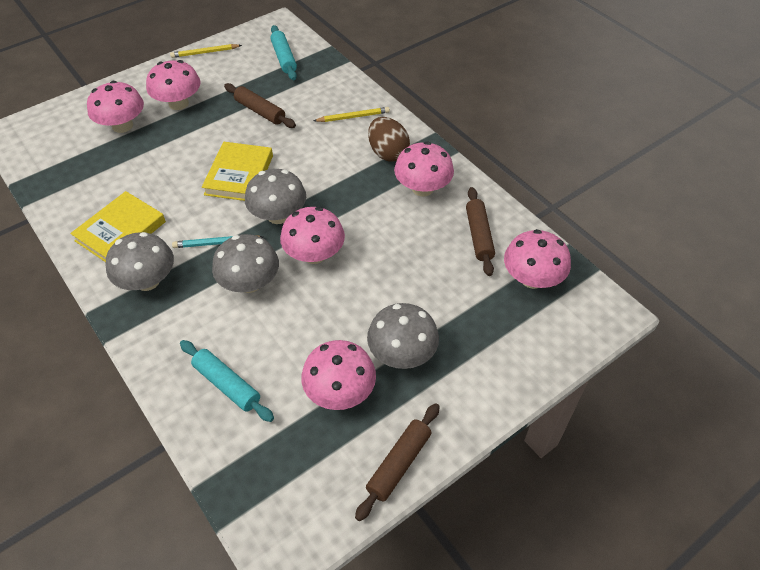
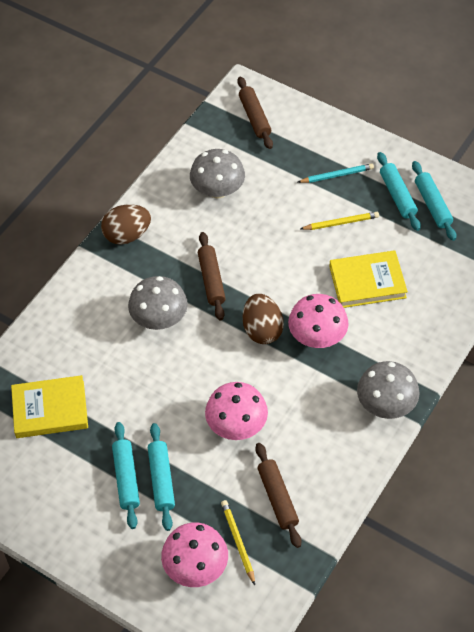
brown egg: [368,117,410,162] = 1 -> [101,204,151,245] [243,294,284,344] = 2
grey mushroom: [105,232,174,291] [212,234,279,293] [245,169,306,224] [367,303,439,369] = 4 -> [128,276,188,330] [190,149,245,198] [357,361,420,419] = 3
pink mushroom: [87,81,144,133] [146,60,200,110] [280,207,345,264] [301,340,376,410] [394,141,454,197] [504,229,571,289] = 6 -> [161,522,228,587] [205,382,268,440] [288,294,348,348] = 3
turquoise rolling pin: [180,340,274,422] [270,25,297,80] = 2 -> [112,422,140,529] [148,423,175,531] [377,152,421,231] [412,161,456,241] = 4

